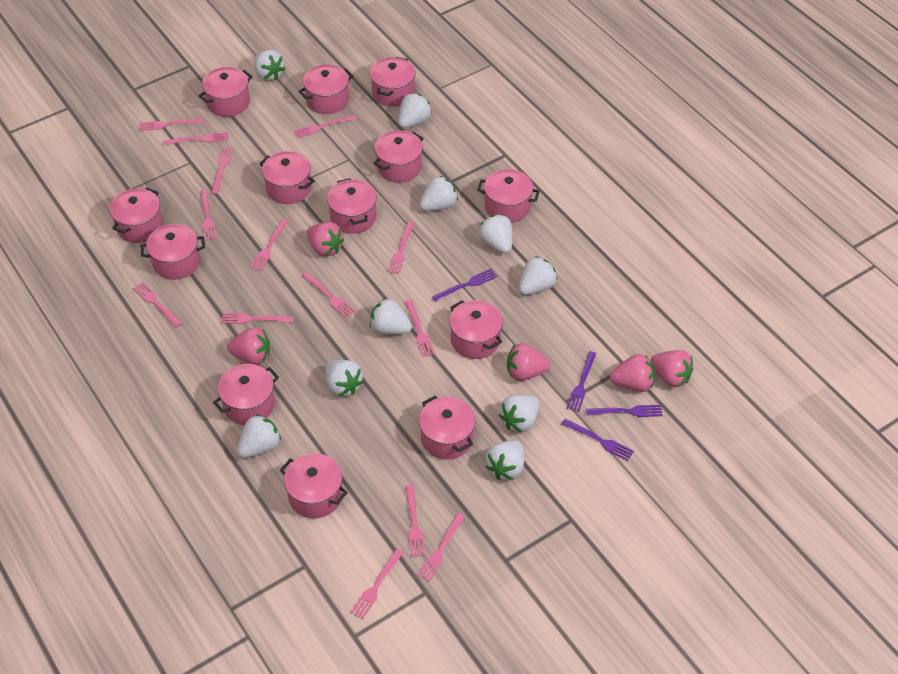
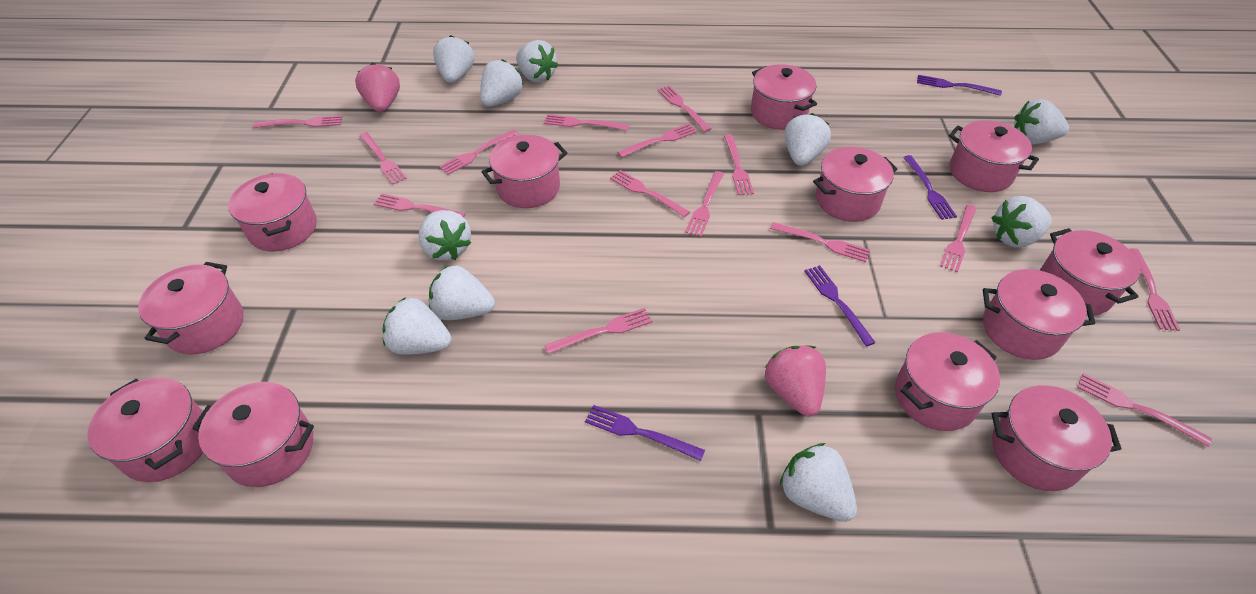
pink fork: [133,282,182,327] [139,118,203,131] [163,132,229,145] [200,190,217,241] [211,147,233,194] [221,313,294,324] [250,219,288,271] [293,115,356,138] [303,272,355,318] [351,548,404,619] [387,221,414,274] [405,300,435,357] [406,485,425,557] [417,513,465,582] = 14 -> [253,115,343,128] [359,132,407,185] [374,193,465,217] [439,129,518,175] [544,114,629,131] [544,308,652,354] [610,170,690,217] [617,123,697,158] [657,86,711,132] [685,171,724,237] [724,134,754,195] [770,222,870,262] [940,205,977,273] [1077,373,1212,447] [1129,248,1180,331] = 15
pink pot: [110,188,163,243] [140,224,205,280] [199,67,252,117] [213,364,279,425] [259,151,315,204] [280,453,348,518] [298,65,353,114] [327,178,377,234] [370,57,416,107] [373,130,424,183] [419,395,476,460] [449,300,503,359] [477,169,540,223] = 13 -> [88,377,203,482] [138,262,244,355] [192,382,314,487] [228,173,317,252] [482,135,567,208] [751,64,817,130] [813,147,897,222] [895,332,1000,431] [949,120,1039,192] [983,269,1095,360] [992,385,1122,491] [1039,228,1140,316] = 12
pink strawberry: [227,327,270,365] [306,222,344,257] [507,343,550,381] [610,354,655,392] [650,350,694,387] = 5 -> [355,63,400,112] [765,345,826,416] = 2

